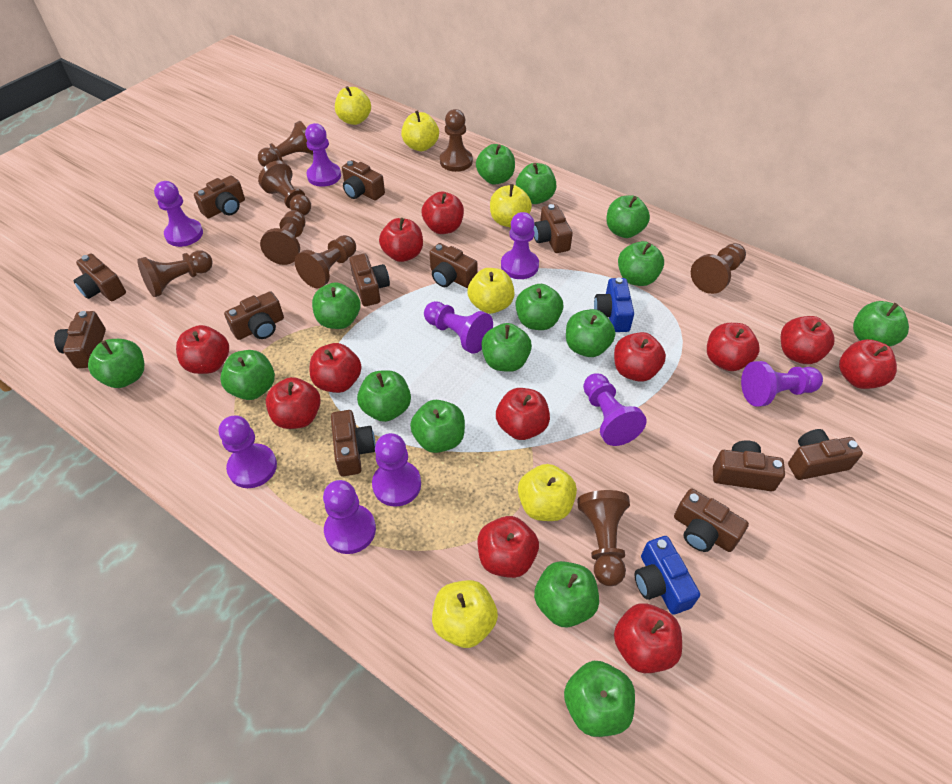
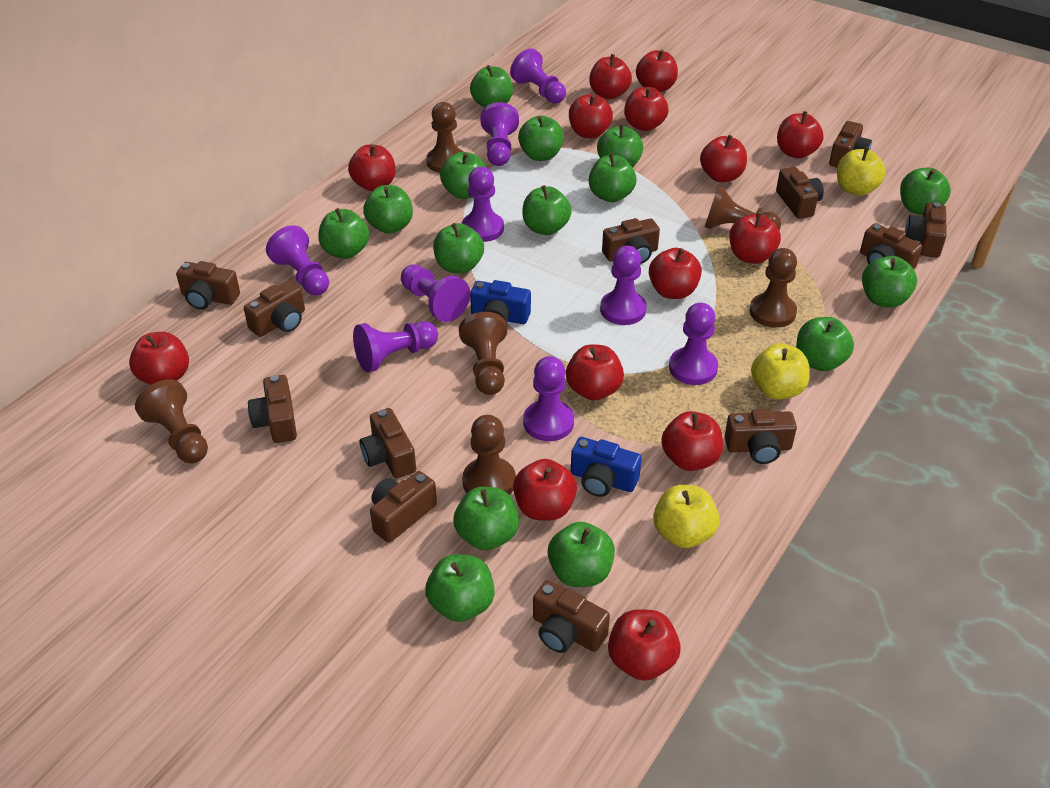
brown pawn: [137,250,213,297] [258,121,313,167] [258,160,311,216] [260,210,305,265] [295,235,356,288] [440,109,473,172] [577,490,630,586] [691,243,746,294] = 8 -> [135,379,208,463] [426,102,463,173] [459,312,507,395] [462,415,516,495] [705,186,781,230] [749,248,797,328] = 6
red apple: [176,325,229,374] [266,377,321,429] [310,343,362,393] [379,218,423,262] [422,192,464,234] [477,516,539,578] [496,388,550,440] [614,332,666,382] [614,603,682,673] [707,323,760,371] [780,316,835,364] [839,339,897,389] = 12 -> [129,332,189,385] [348,144,396,191] [513,459,577,521] [566,345,624,400] [569,94,613,138] [589,54,632,99] [608,609,681,681] [624,87,669,131] [636,49,678,92] [649,248,702,299] [661,411,723,471] [700,135,747,182] [729,213,781,264] [777,111,824,159] = 14
yellow apple: [335,86,371,125] [401,110,439,151] [432,580,498,648] [467,268,514,314] [490,184,532,227] [518,464,577,521] = 6 -> [653,485,720,548] [751,343,810,399] [837,147,886,196] = 3

